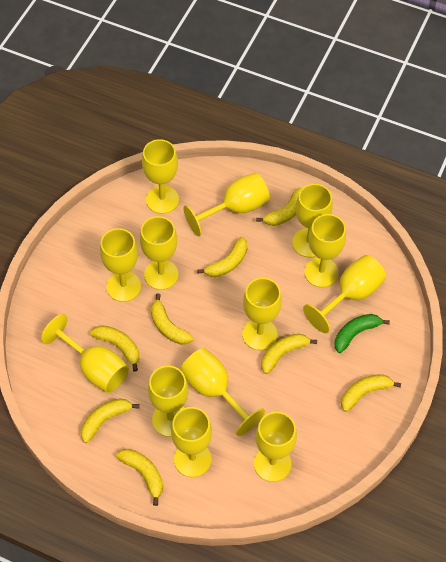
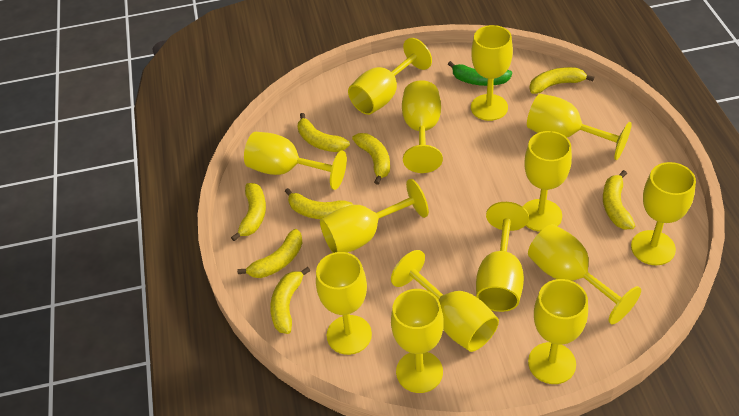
yellow goblet: [41,314,129,393] [100,228,141,302] [140,216,178,290] [142,139,179,214] [148,366,188,437] [171,407,212,477] [180,348,265,436] [183,173,270,236] [242,278,282,350] [254,412,297,482] [292,184,333,258] [303,255,386,333] [304,214,346,288] = 13 -> [244,132,347,190] [316,252,372,355] [320,179,429,253] [348,38,432,115] [391,250,499,352] [391,289,444,393] [402,80,443,173] [471,25,513,121] [476,202,529,312] [523,131,572,232] [527,94,632,160] [528,224,641,325] [528,279,588,384] [631,162,696,265] = 14

